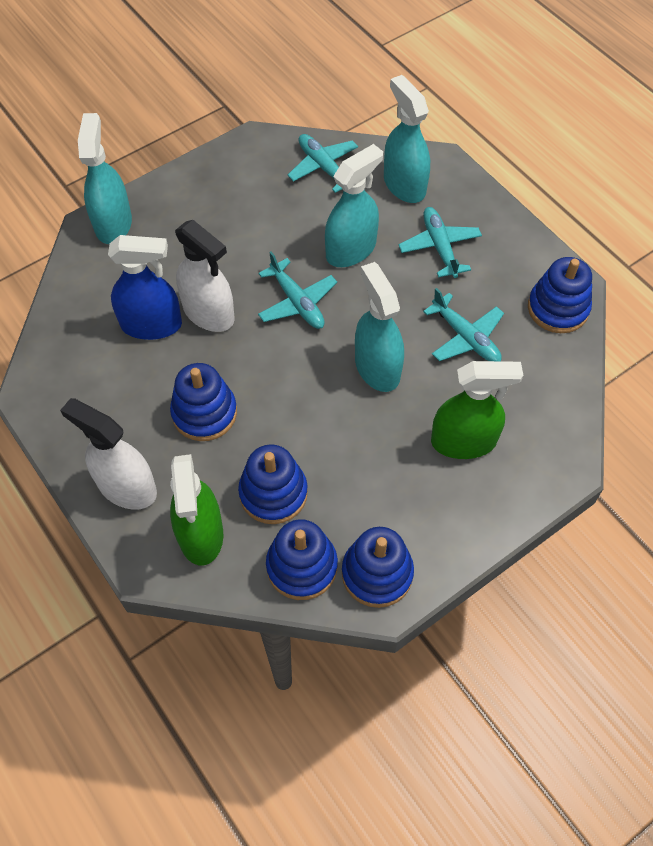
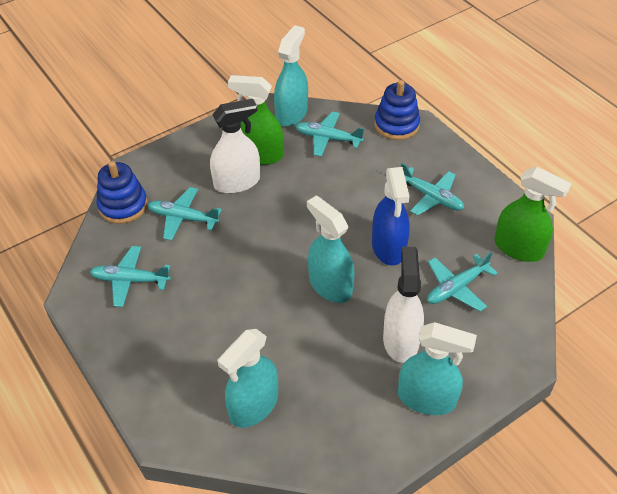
blue stacking toy: [170,363,237,441] [238,444,308,524] [266,519,338,600] [342,527,414,608] [528,257,592,333] = 5 -> [96,161,148,224] [374,80,420,140] = 2
turquoise plane: [258,252,337,329] [288,134,358,193] [399,207,482,278] [423,288,504,361] = 4 -> [90,246,171,307] [148,187,222,241] [295,111,364,157] [401,163,464,216] [427,252,498,312] = 5

